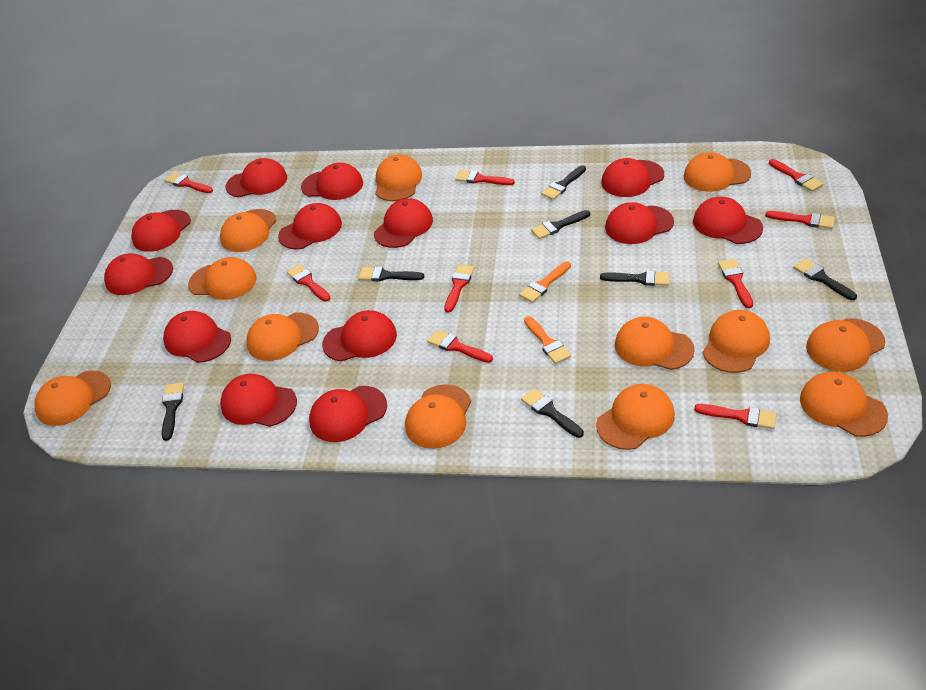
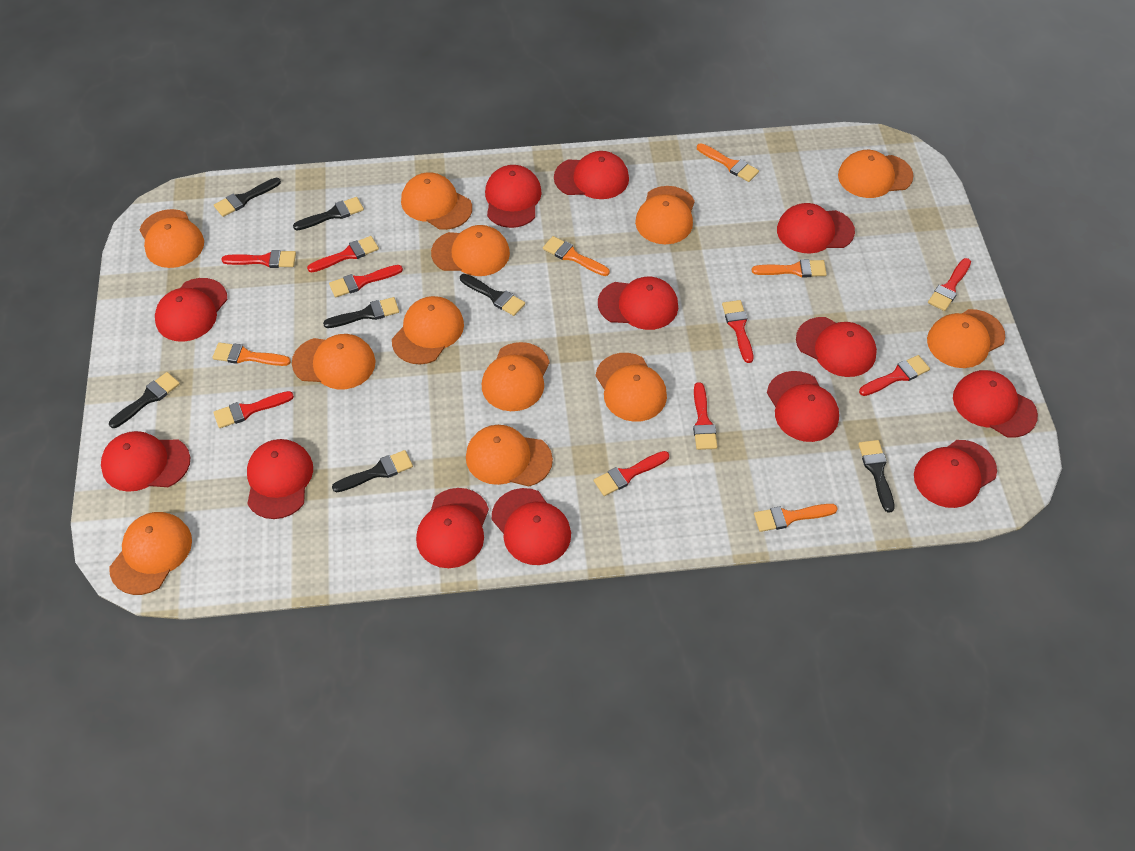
orange brush: [519,261,571,303] [524,316,571,364] = 2 -> [213,342,291,366] [543,236,610,276] [697,143,759,182] [752,259,827,277] [754,504,838,532] = 5

